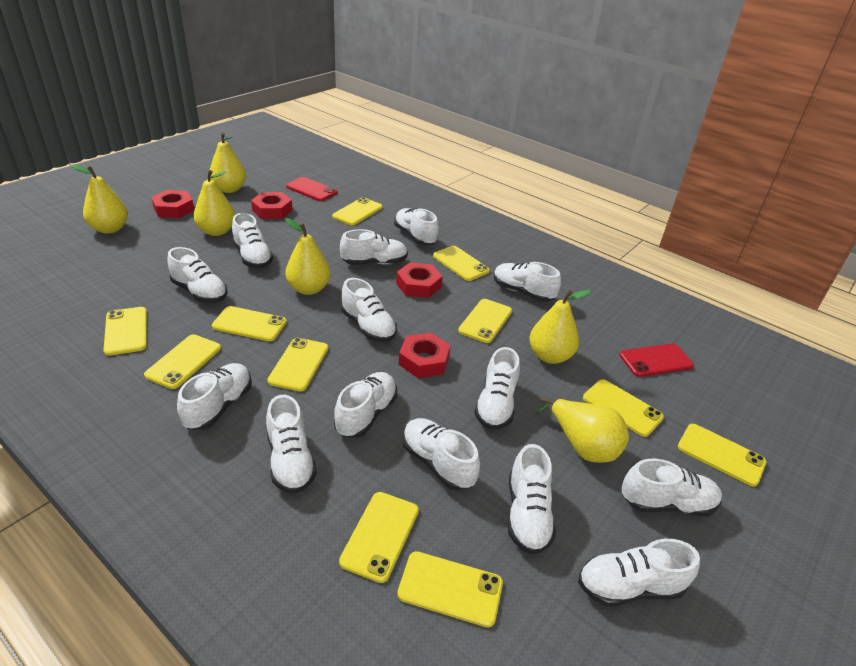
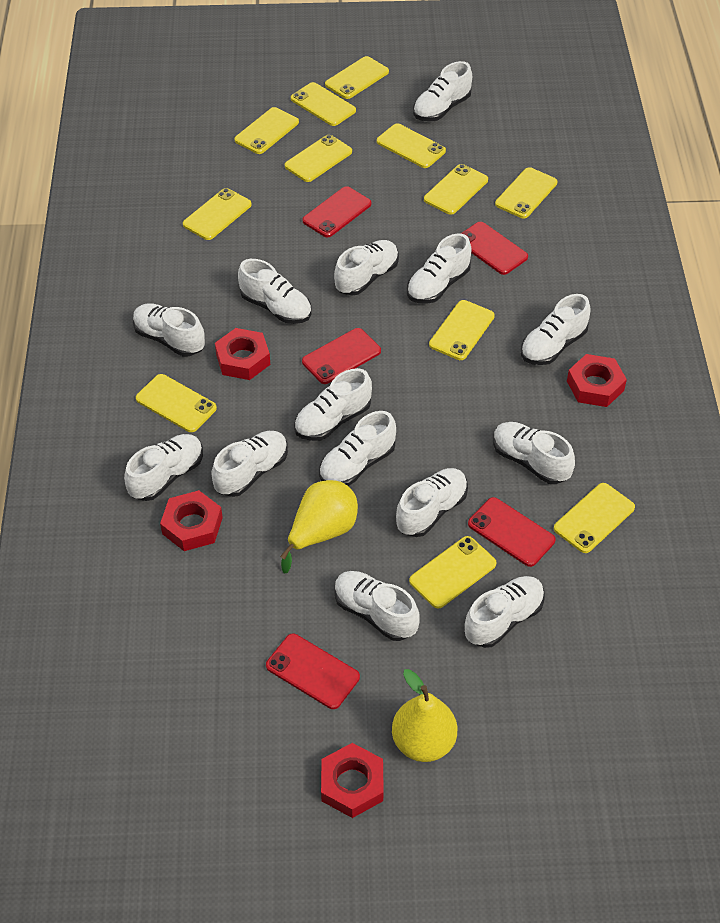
red phone: [286,177,337,201] [620,343,694,377] = 2 -> [266,634,360,709] [302,186,371,237] [302,328,381,384] [460,222,528,275] [468,497,556,567] = 5
yellow pear: [71,164,128,234] [194,170,235,236] [210,132,246,193] [285,218,331,295] [529,290,591,364] [535,397,629,463] = 6 -> [280,480,358,573] [392,669,457,762] = 2
yellow phone: [103,307,147,356] [144,334,221,389] [212,306,287,341] [267,338,328,392] [332,197,383,226] [339,492,419,583] [397,551,503,627] [433,246,490,281] [458,299,512,343] [583,379,664,437] [678,424,767,487] = 11 -> [136,374,217,432] [183,188,252,240] [235,107,299,154] [285,135,352,182] [291,82,356,126] [325,56,389,99] [377,123,446,168] [409,536,497,608] [424,164,488,215] [429,300,495,360] [495,167,557,218] [554,483,635,553] = 12

